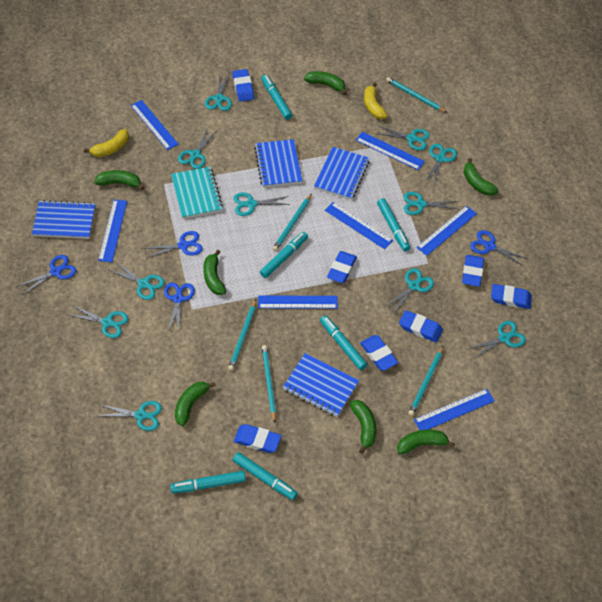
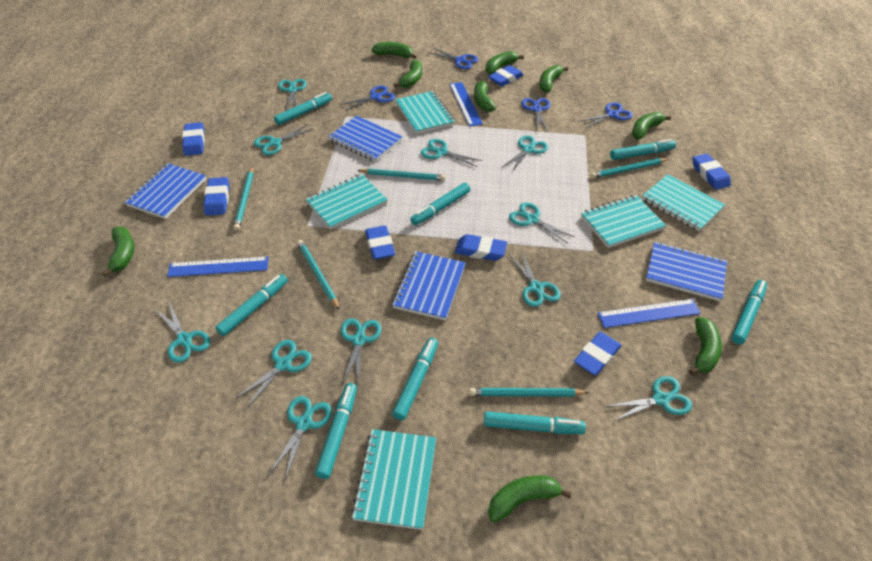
blue ruler: [98,199,127,262] [131,100,179,150] [258,295,338,309] [325,202,393,249] [356,132,425,170] [414,389,494,430] [416,206,477,256] = 7 -> [167,256,268,277] [449,82,483,126] [598,299,701,328] = 3
green banana: [94,170,144,190] [175,381,216,426] [203,250,226,295] [304,71,347,95] [350,400,376,454] [397,430,455,455] [464,158,498,196] = 7 -> [102,227,134,277] [371,42,416,59] [393,60,422,88] [474,80,496,112] [486,51,524,74] [488,475,572,523] [539,65,568,93] [632,112,671,139] [689,317,722,375] = 9
turquoise marker: [170,471,246,493] [233,452,298,500] [260,232,308,278] [261,75,292,120] [320,315,367,370] [377,198,410,251] = 6 -> [215,274,288,336] [274,92,332,125] [315,383,357,479] [392,338,438,420] [410,183,471,225] [484,412,586,434] [610,139,676,160] [731,280,767,344] = 8
turquoise notebook: [171,167,223,219] = 1 -> [306,174,388,230] [351,429,436,530] [395,91,455,134] [581,195,666,248] [642,174,725,231] = 5
yellow banana: [84,129,129,157] [364,82,388,119] = 2 -> none = 0

